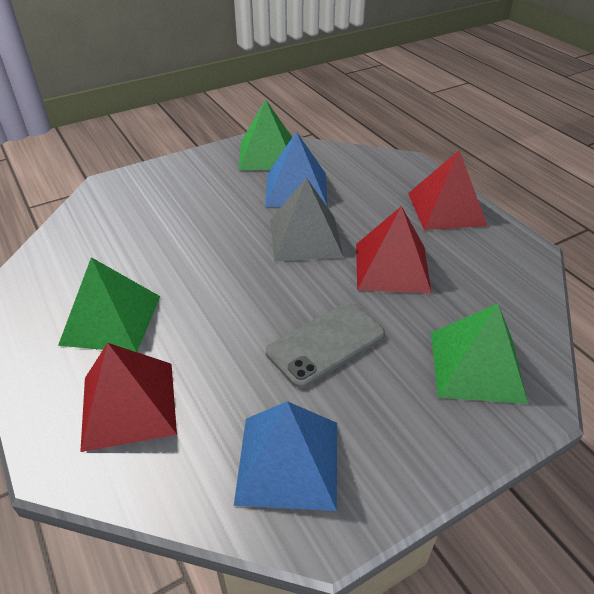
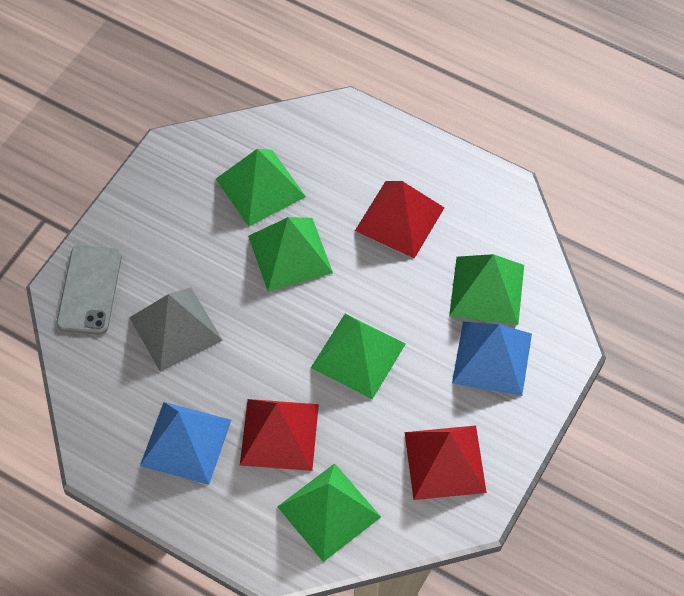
green pyramid: [58,257,161,352] [239,99,292,170] [431,304,528,404] = 3 -> [216,149,306,227] [248,217,333,292] [277,463,381,562] [311,314,406,399] [449,254,524,325] = 5

